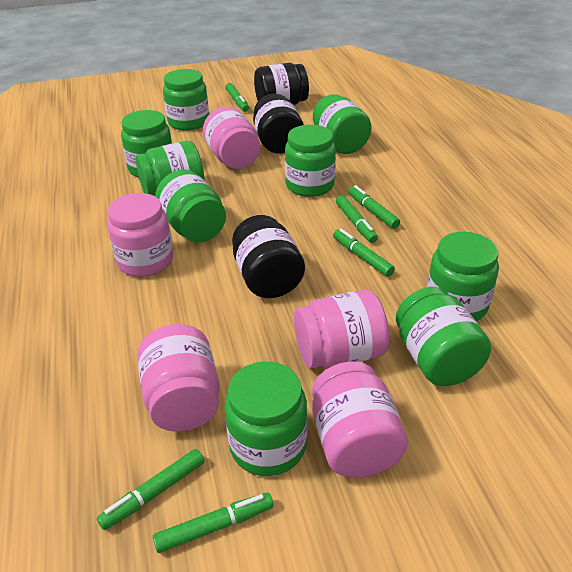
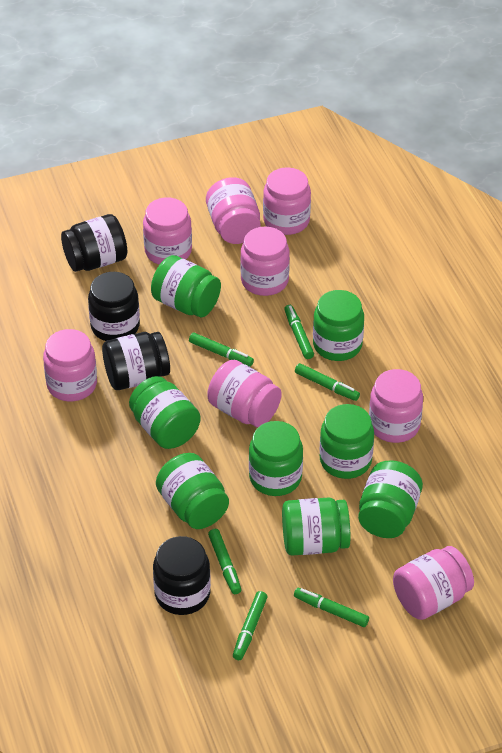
black jar: [232,215,305,298] [253,94,304,154] [254,63,309,105] = 3 -> [61,214,127,272] [88,272,140,341] [102,332,170,390] [153,536,211,615] = 4
green jar: [121,110,172,178] [136,141,204,196] [155,170,226,242] [163,69,209,131] [224,361,307,476] [285,125,336,197] [313,94,372,154] [396,287,491,386] [427,232,499,321] = 9 -> [129,376,201,449] [151,255,221,317] [156,453,229,529] [249,421,303,496] [282,497,350,556] [313,290,364,361] [320,404,374,479] [358,460,423,538] = 8
pink jar: [107,193,173,277] [137,324,219,432] [203,107,260,169] [294,290,389,368] [312,361,408,478] = 5 -> [43,329,97,402] [143,198,192,265] [206,177,261,244] [207,360,282,427] [240,227,290,296] [263,167,311,235] [369,369,423,443] [393,546,474,620] = 8

